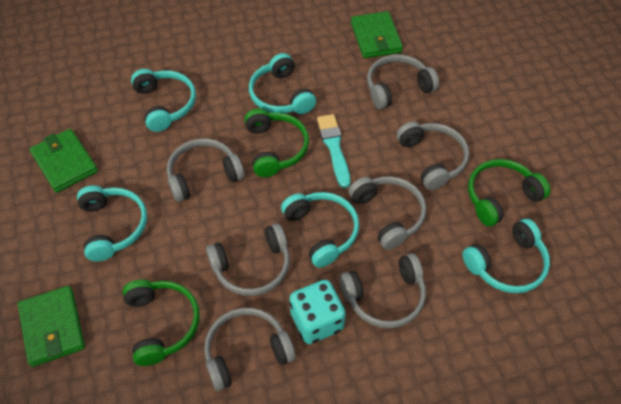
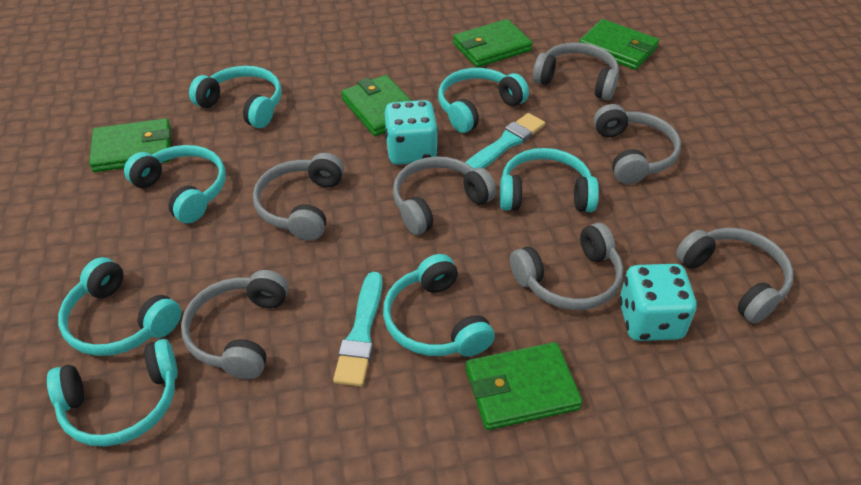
green headphones: [123,279,200,366] [244,108,309,177] [468,159,550,227] = 3 -> none = 0
green wallet: [18,286,85,367] [29,129,98,193] [351,11,403,58] = 3 -> [89,118,171,172] [341,75,412,136] [453,19,533,67] [466,342,583,430] [579,19,659,70] = 5
turquoise brush: [317,114,350,188] = 1 -> [333,272,383,387] [462,113,545,175] = 2
turquoise dice: [289,280,346,344] = 1 -> [385,100,438,165] [619,264,697,341] = 2
turquoise headphones: [77,185,147,262] [131,69,196,132] [249,53,316,114] [281,192,359,268] [462,219,550,293] = 5 -> [47,339,178,446] [58,257,181,356] [124,145,226,223] [189,66,282,128] [383,254,495,357] [438,68,529,133] [500,148,599,212] = 7

